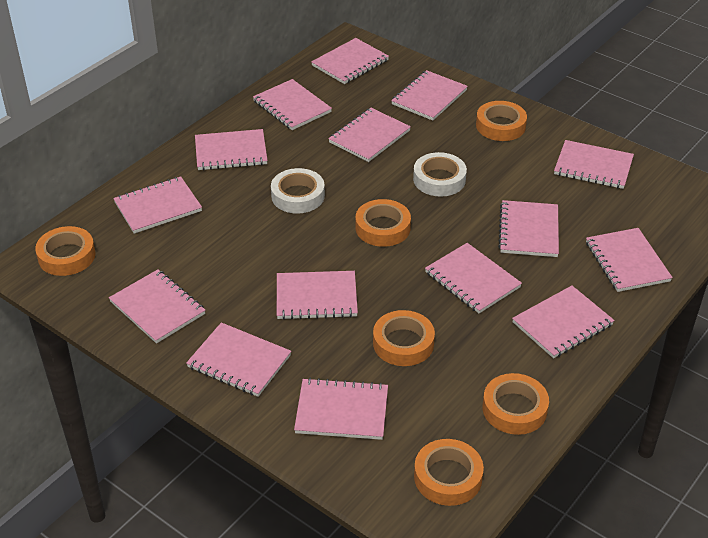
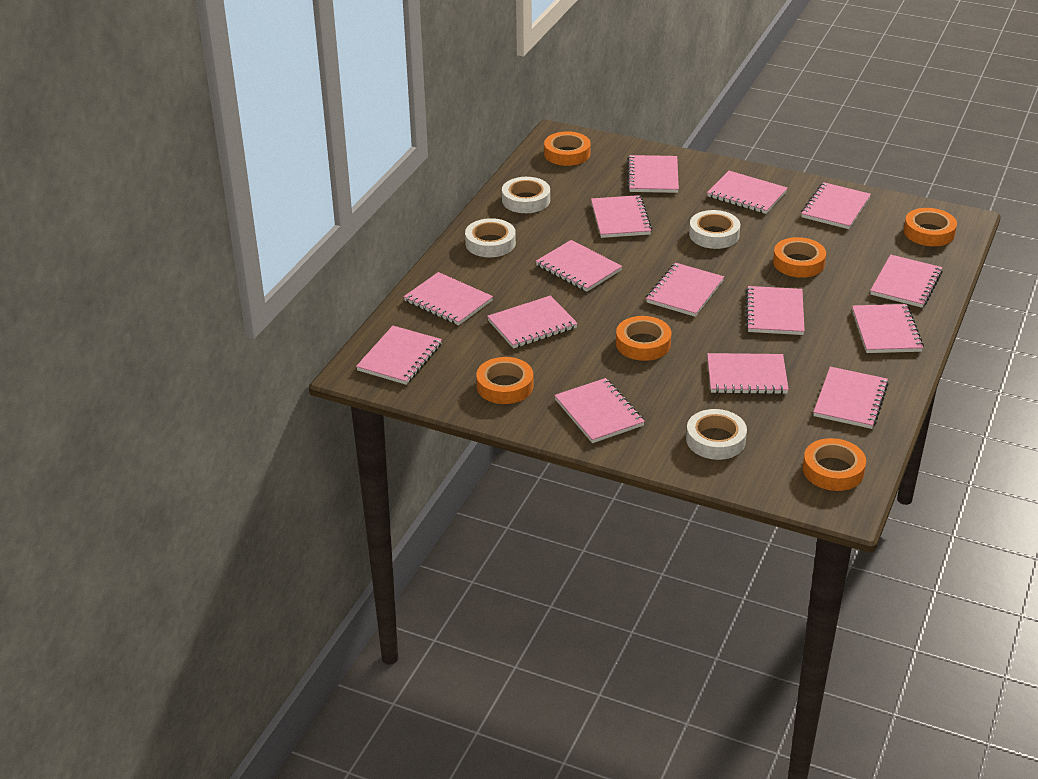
white tape: [271,168,325,214] [413,152,467,197] = 2 -> [465,218,516,257] [502,177,550,213] [686,409,747,460] [689,210,740,249] = 4

